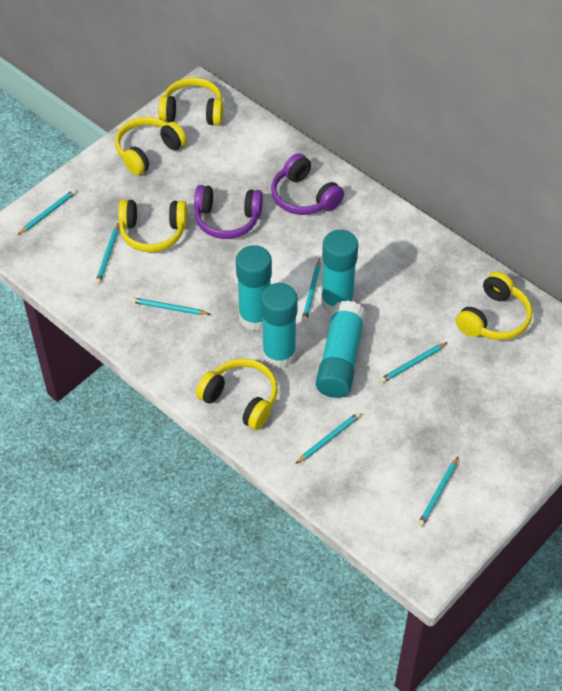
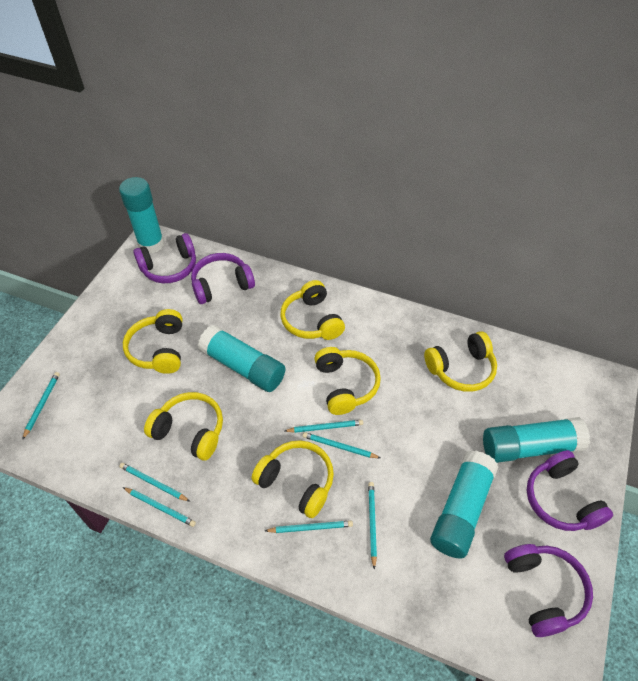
purple headphones: [194,185,263,239] [271,153,344,215] = 2 -> [133,233,196,283] [191,253,255,304] [504,544,593,637] [526,450,613,531] = 4
yellow headphones: [115,117,187,175] [118,200,187,252] [158,77,223,126] [196,358,278,430] [456,271,532,340] = 5 -> [123,309,183,374] [144,392,223,461] [251,440,334,518] [280,280,345,340] [314,347,381,415] [424,331,497,392] = 6

